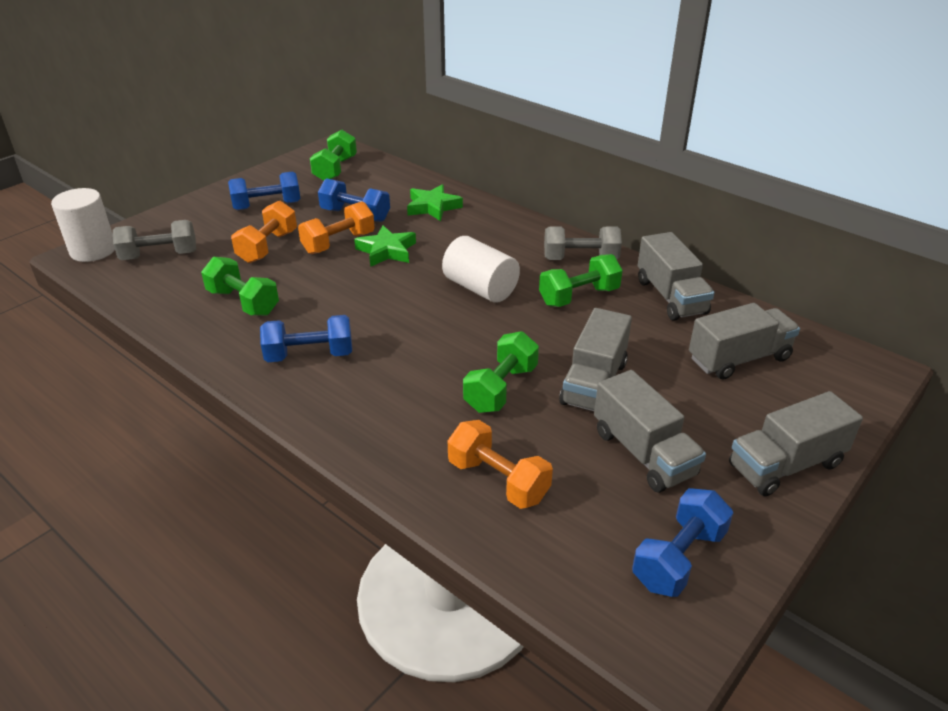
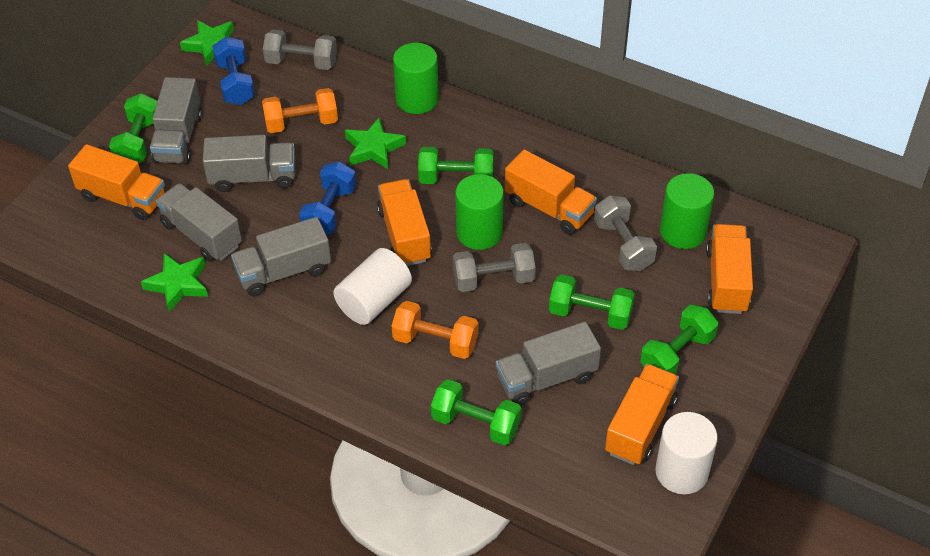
blue dumbbell: [228,171,301,210] [260,315,352,362] [318,178,390,222] [632,488,733,597] = 4 -> [212,37,255,105] [299,162,356,235] = 2
green cylinder: none = 0 -> [393,43,439,114] [455,174,504,250] [660,173,714,249] = 3
green dumbbell: [201,257,279,316] [310,130,357,181] [463,331,539,413] [539,254,623,307] = 4 -> [109,93,157,163] [418,147,494,184] [431,379,522,445] [549,274,635,330] [640,305,718,374] = 5
green star: [354,225,416,267] [407,184,463,221] = 2 -> [141,253,208,312] [180,20,234,66] [345,118,406,169] = 3
grey dumbbell: [113,220,196,260] [544,227,622,260] = 2 -> [263,30,337,70] [453,243,536,292] [594,195,657,271] = 3
orange dumbbell: [231,201,297,263] [298,201,375,254] [448,420,553,509] = 3 -> [262,88,338,133] [392,301,478,359] = 2
orange truck: none = 0 -> [68,144,165,220] [377,179,432,266] [505,150,597,235] [605,364,679,465] [706,224,753,314] = 5

